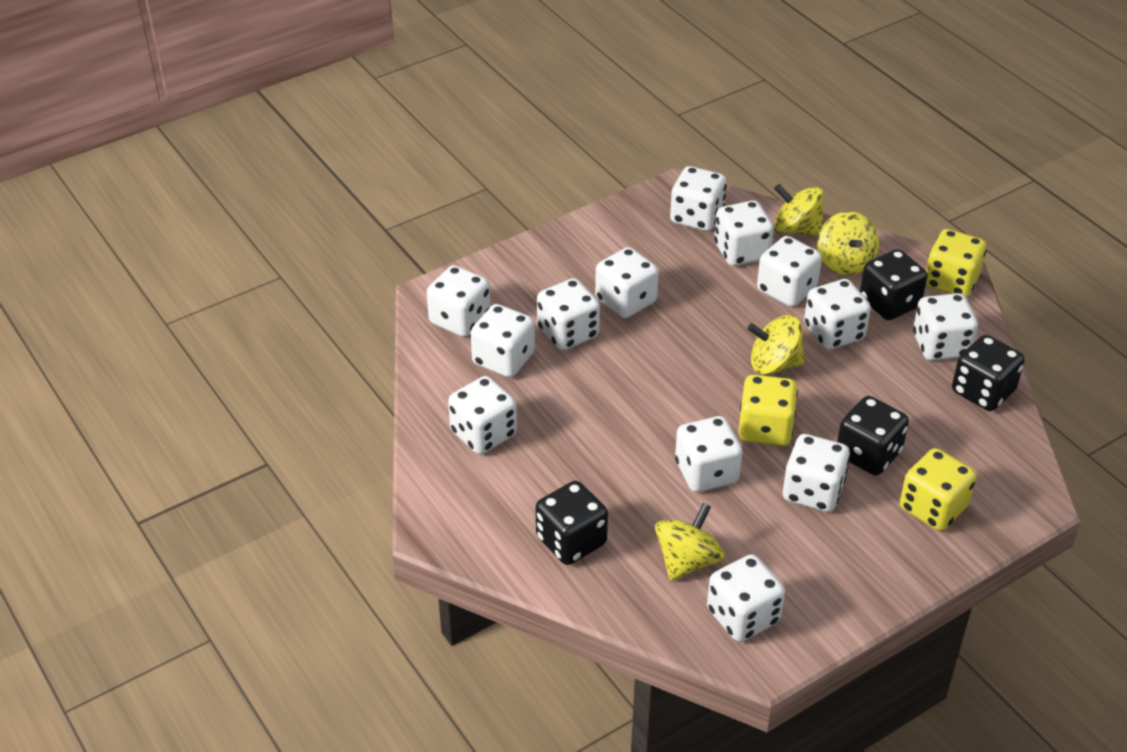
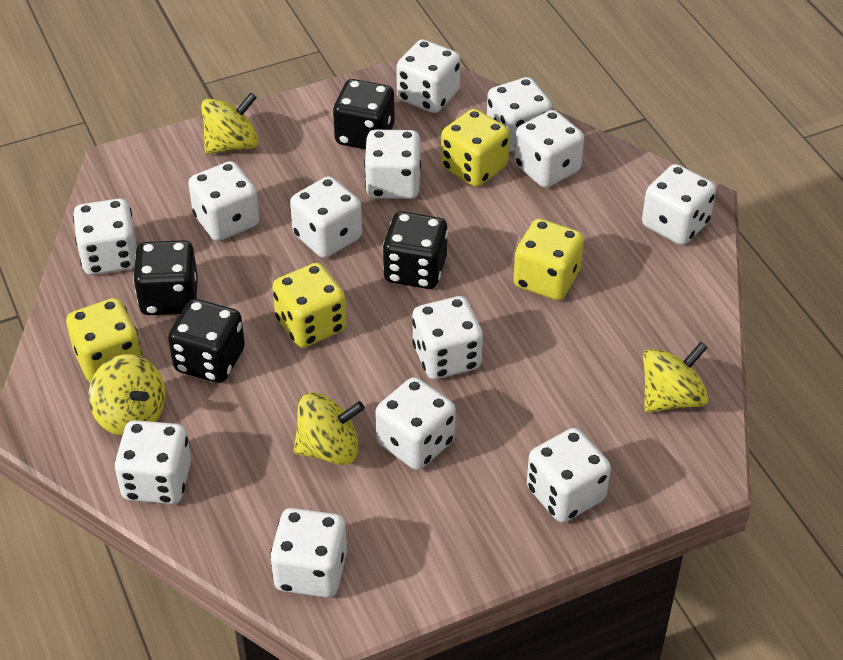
yellow dice: [738,375,798,446] [900,448,977,531] [926,229,986,297] = 3 -> [66,298,142,383] [272,263,347,348] [441,109,510,187] [513,219,584,300] = 4

